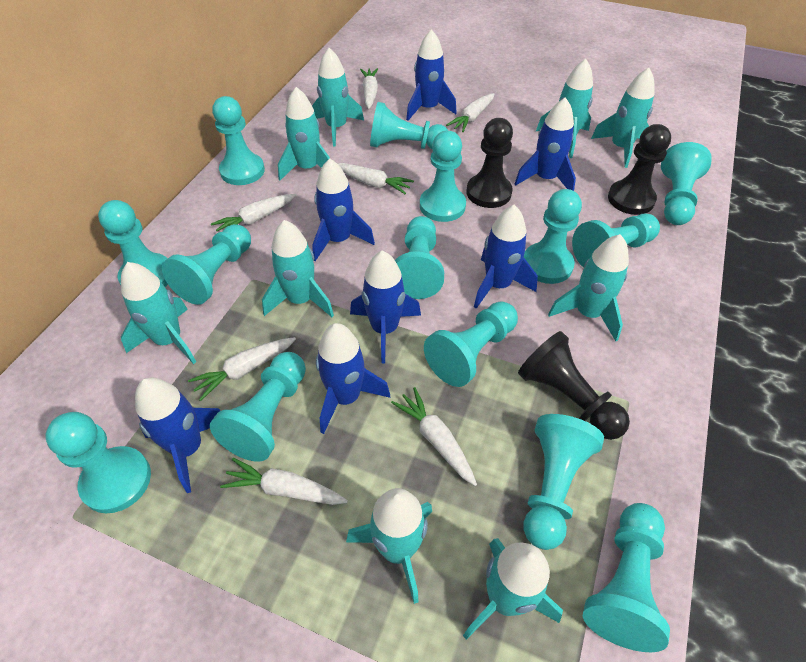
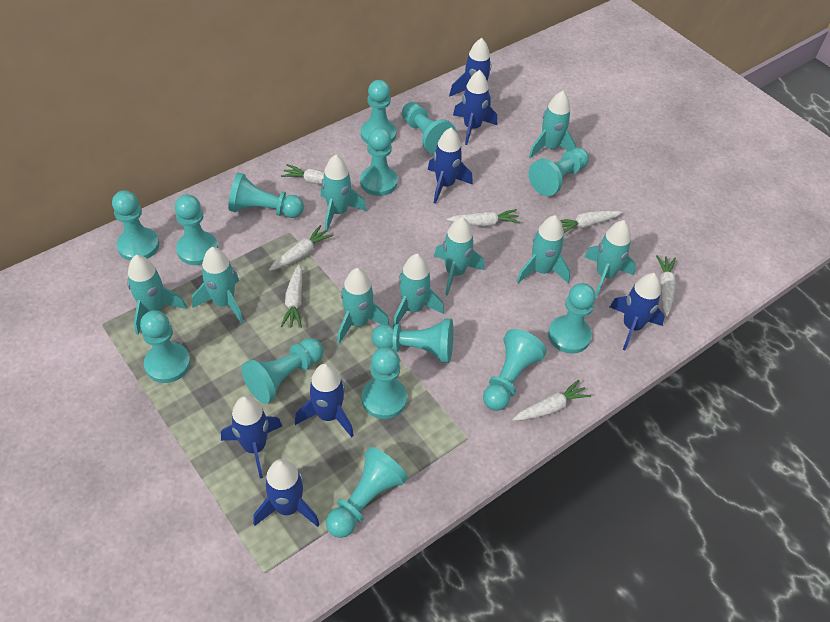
black pawn: [466,118,513,208] [518,331,630,440] [608,124,671,215] = 3 -> none = 0

